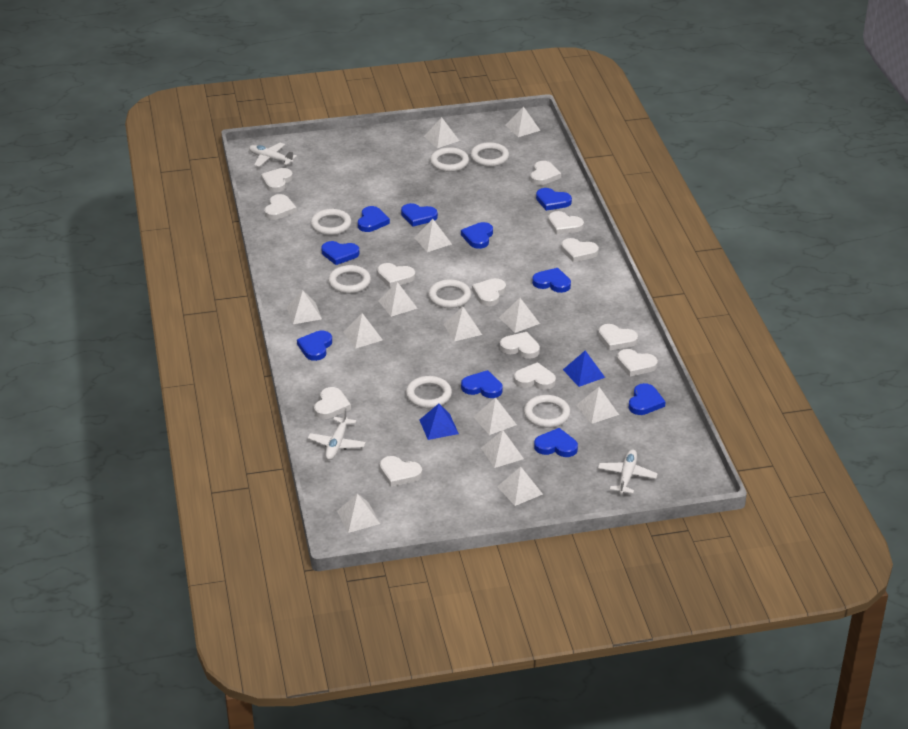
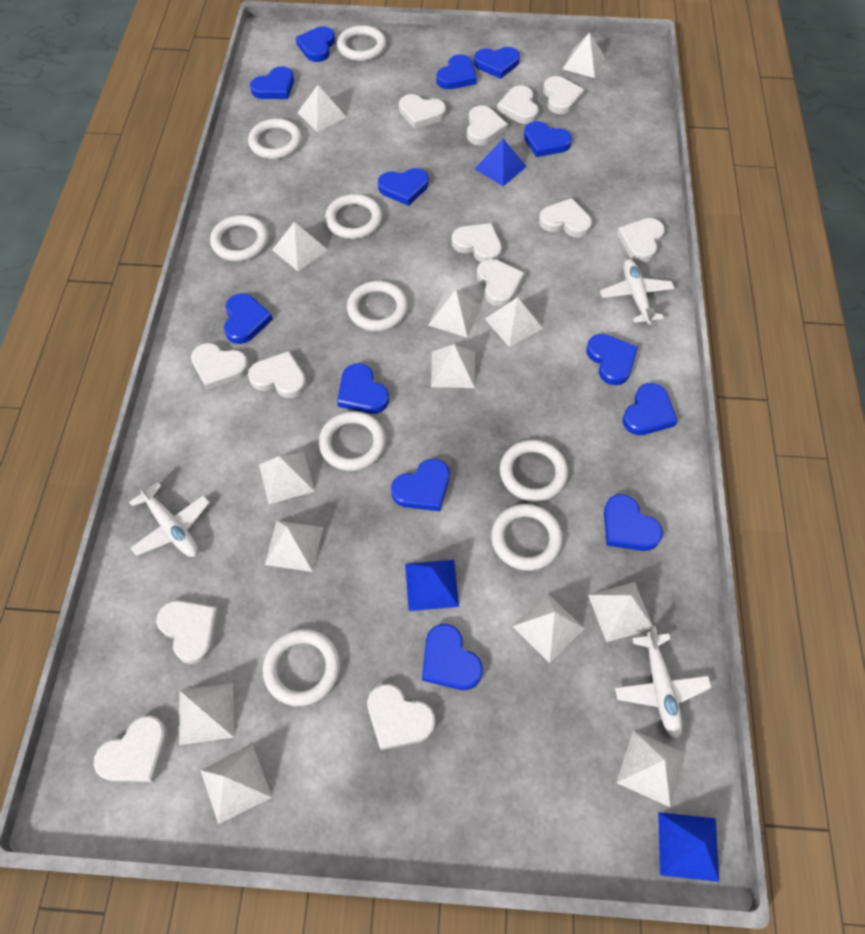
blue heart: [297,331,332,361] [321,241,359,265] [358,206,390,232] [401,203,438,226] [461,222,493,249] [461,370,503,398] [532,268,571,293] [534,428,578,457] [536,188,572,211] [629,383,665,415] = 10 -> [224,293,273,344] [250,66,294,99] [296,26,335,62] [337,363,389,414] [378,168,429,206] [391,459,449,511] [422,624,483,690] [436,54,477,89] [474,47,520,79] [524,121,572,157] [586,334,638,385] [604,494,663,551] [622,383,678,435] = 13
blue pyramid: [420,404,459,440] [563,350,605,387] = 2 -> [405,560,459,611] [475,138,527,186] [658,812,719,882] = 3
white ring: [311,209,351,235] [328,265,371,293] [406,376,452,408] [428,279,471,308] [430,147,469,172] [470,142,509,167] [524,395,570,428] = 7 -> [210,215,269,261] [248,118,302,159] [263,629,340,706] [318,411,386,471] [325,194,382,239] [337,25,386,61] [347,281,408,331] [491,504,563,571] [500,440,568,502] = 9

